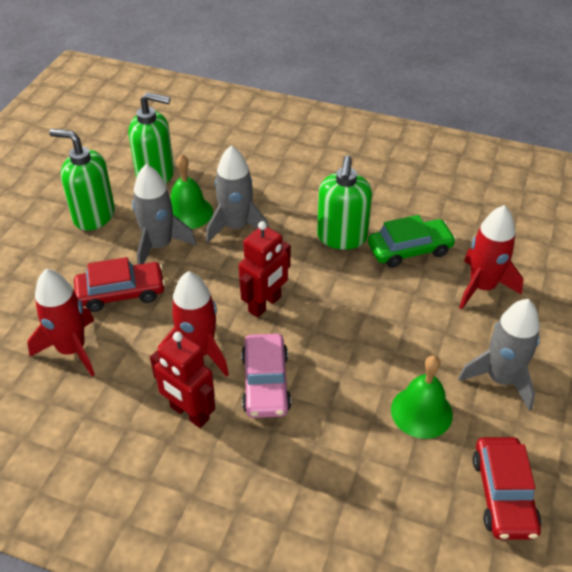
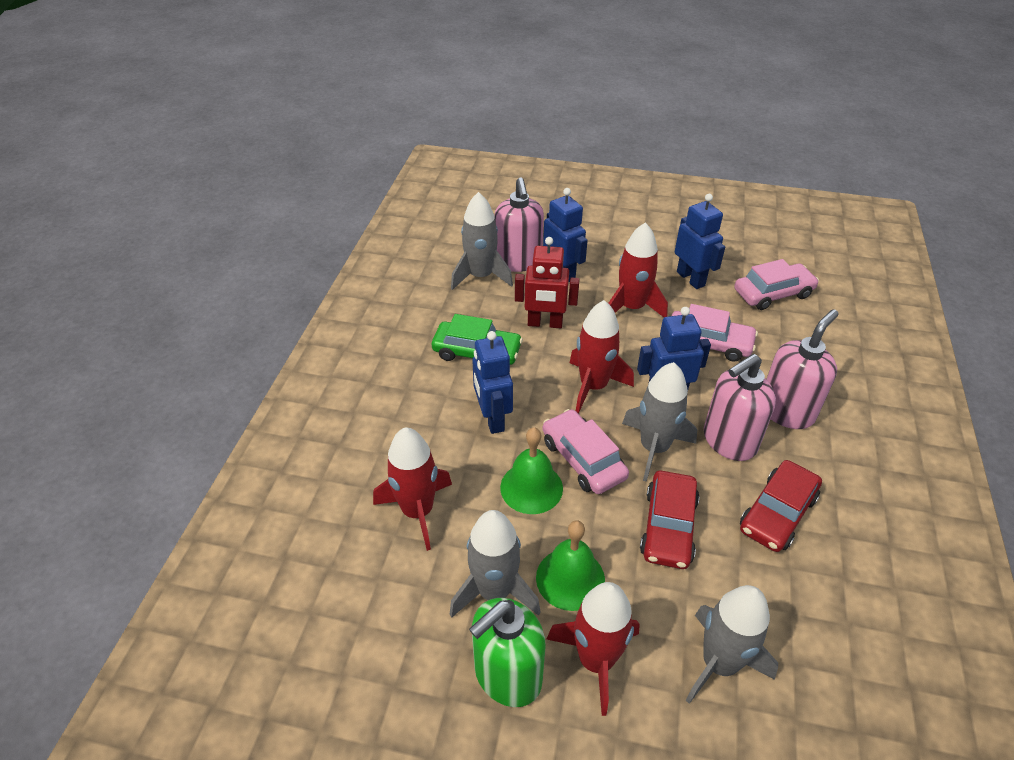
blue robot: none = 0 -> [472,331,513,434] [543,188,588,282] [637,307,711,390] [675,194,725,289] = 4
green soap dispenser: [49,129,115,231] [129,92,174,184] [317,156,372,250] = 3 -> [469,598,546,707] = 1
grey rocket: [132,164,196,265] [206,145,269,243] [458,299,540,411] = 3 -> [450,510,540,618] [451,192,513,290] [622,362,697,482] [686,585,778,704] = 4
pink car: [241,334,291,418] = 1 -> [542,409,629,494] [671,304,758,362] [734,259,819,310] = 3
pink soap dispenser: none = 0 -> [495,177,544,272] [704,354,776,461] [766,309,839,429] = 3
red robot: [150,332,215,428] [239,221,291,318] = 2 -> [515,237,579,328] = 1
red rocket: [27,269,95,376] [158,271,229,377] [459,205,523,309] = 3 -> [373,427,452,551] [547,582,640,716] [570,300,634,414] [608,222,668,317] = 4

